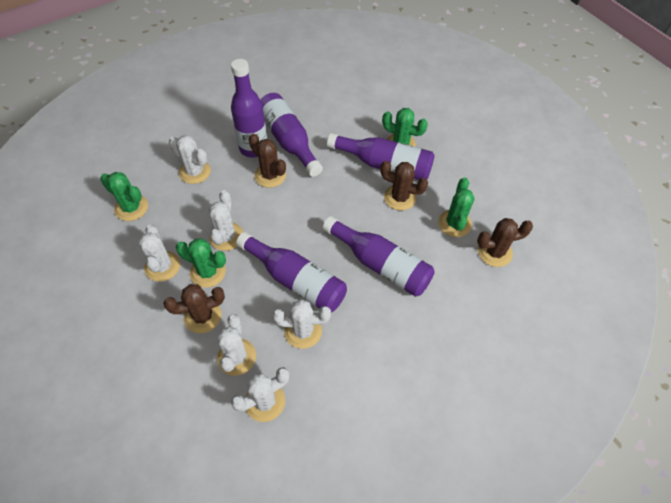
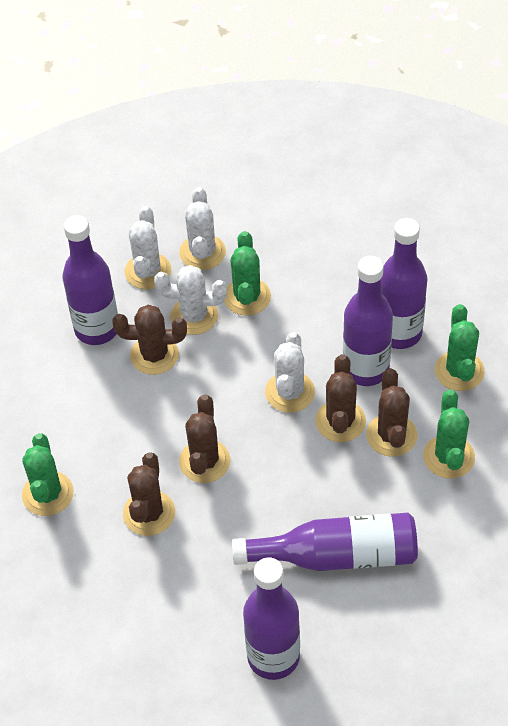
brown cactus: [164,284,225,333] [249,134,286,188] [380,161,428,210] [477,218,533,267] = 4 -> [112,305,187,375] [123,452,175,536] [179,395,230,483] [315,354,366,442] [366,368,417,456] = 5
white cactus: [138,225,180,282] [169,135,211,184] [209,190,243,251] [217,314,256,376] [231,367,289,422] [272,299,331,349] = 6 -> [125,206,171,289] [154,265,227,335] [179,187,226,270] [265,332,315,412] = 4

